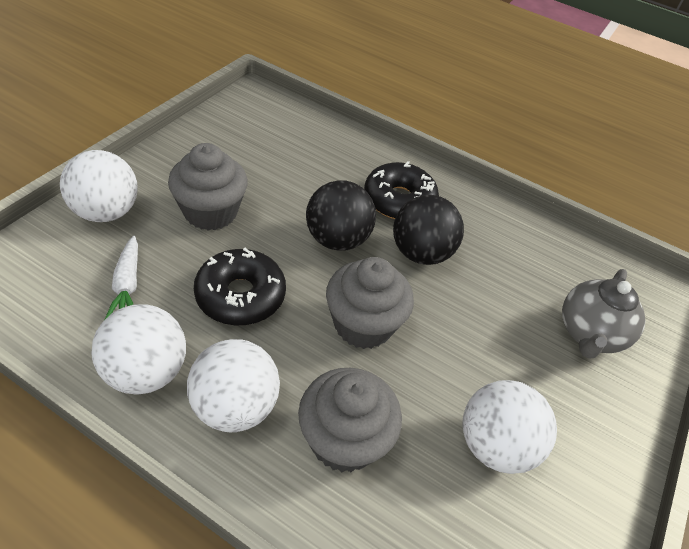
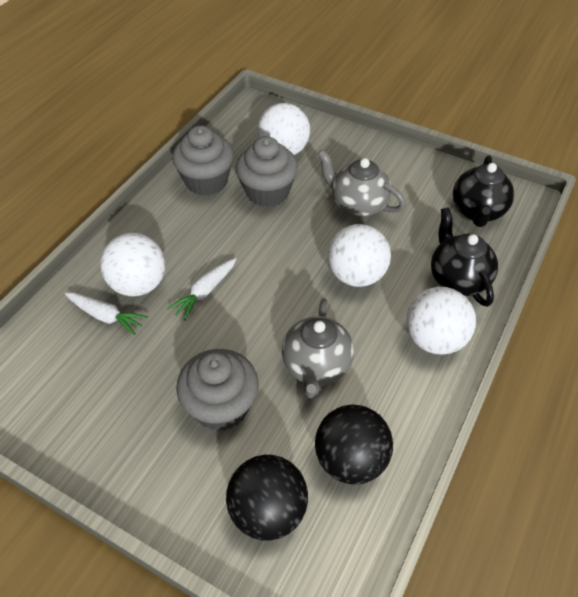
black donut: [194,248,286,325] [364,161,439,219] = 2 -> none = 0
black teapot: none = 0 -> [431,207,498,307] [453,155,514,227] = 2
grey teapot: [562,269,645,359] = 1 -> [282,298,354,399] [317,150,405,217] = 2
white carrot: [105,236,138,319] = 1 -> [65,293,148,335] [167,258,236,321] = 2

